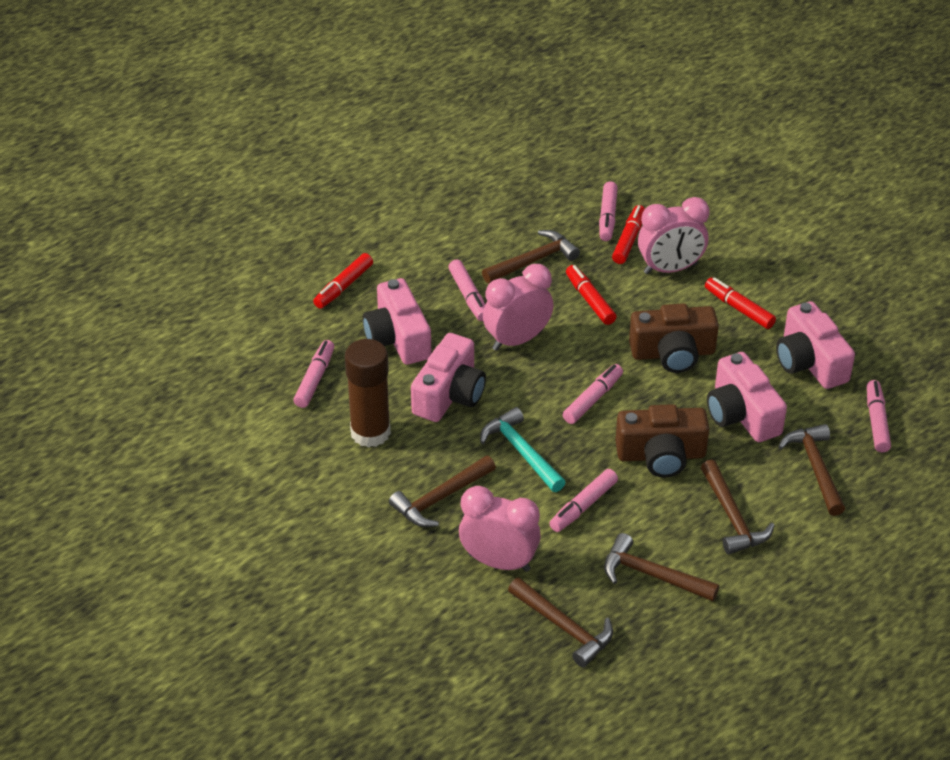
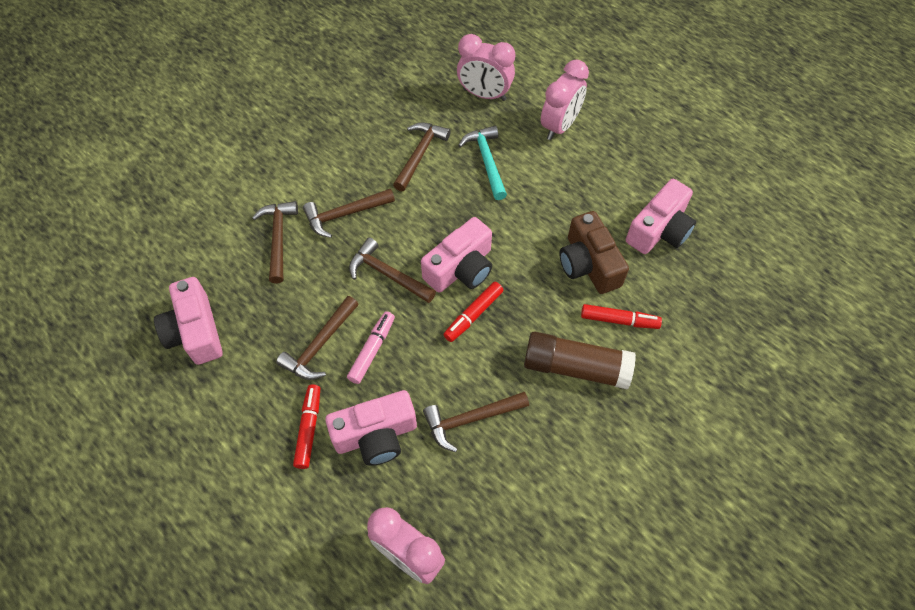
brown camera: [615,404,709,478] [629,303,719,373] = 2 -> [559,211,629,294] = 1
pink marker: [293,340,334,408] [448,259,485,321] [549,469,618,532] [563,364,623,424] [599,181,618,241] [867,380,891,452] = 6 -> [347,311,395,384] = 1
red marker: [313,253,373,309] [566,265,616,325] [612,205,645,264] [705,277,776,329] = 4 -> [293,385,320,469] [443,282,504,342] [581,304,662,329] = 3

